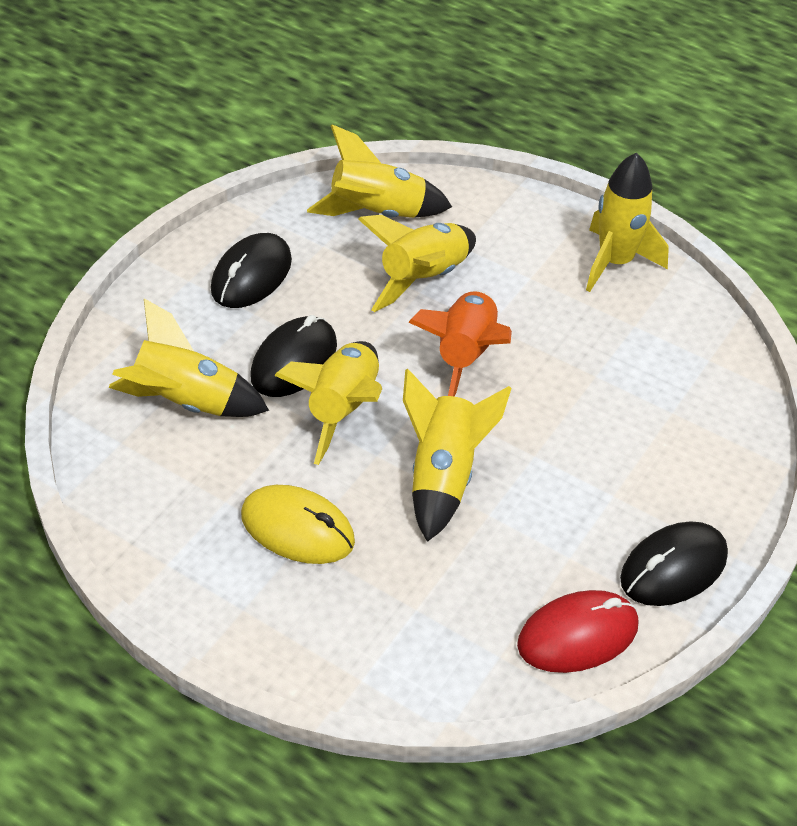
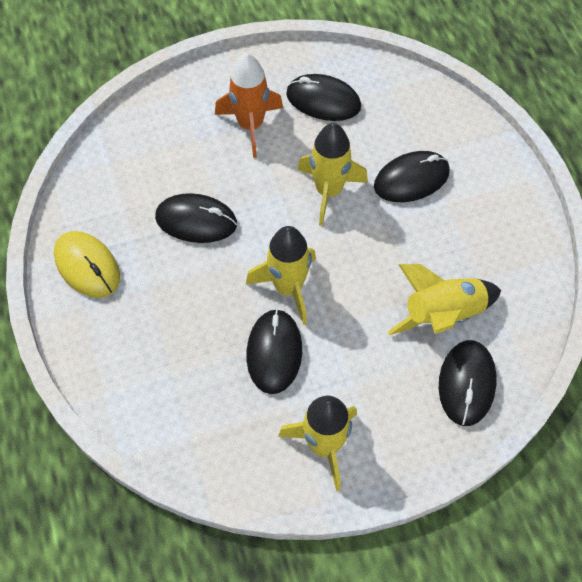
black mouse: [211,233,292,308] [250,315,337,397] [620,521,728,606] = 3 -> [155,193,237,243] [246,309,302,394] [286,74,361,121] [374,151,450,202] [439,340,497,426] = 5
red mouse: [517,590,639,673] = 1 -> none = 0
yellow rocket: [109,298,269,417] [274,341,382,465] [307,124,452,218] [358,215,476,312] [403,369,512,542] [586,153,669,292] = 6 -> [246,226,316,325] [278,396,357,491] [298,123,368,226] [388,264,501,335] = 4

